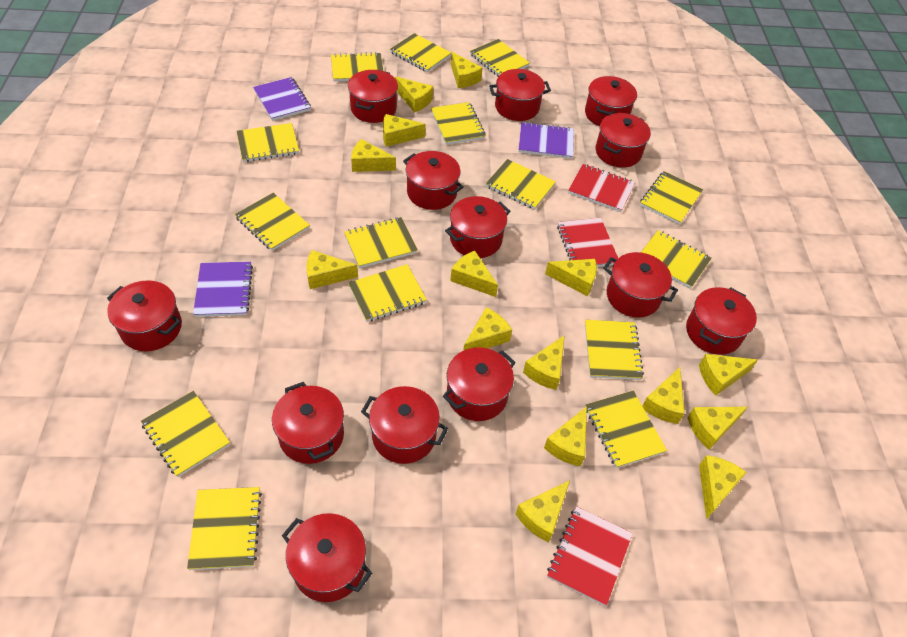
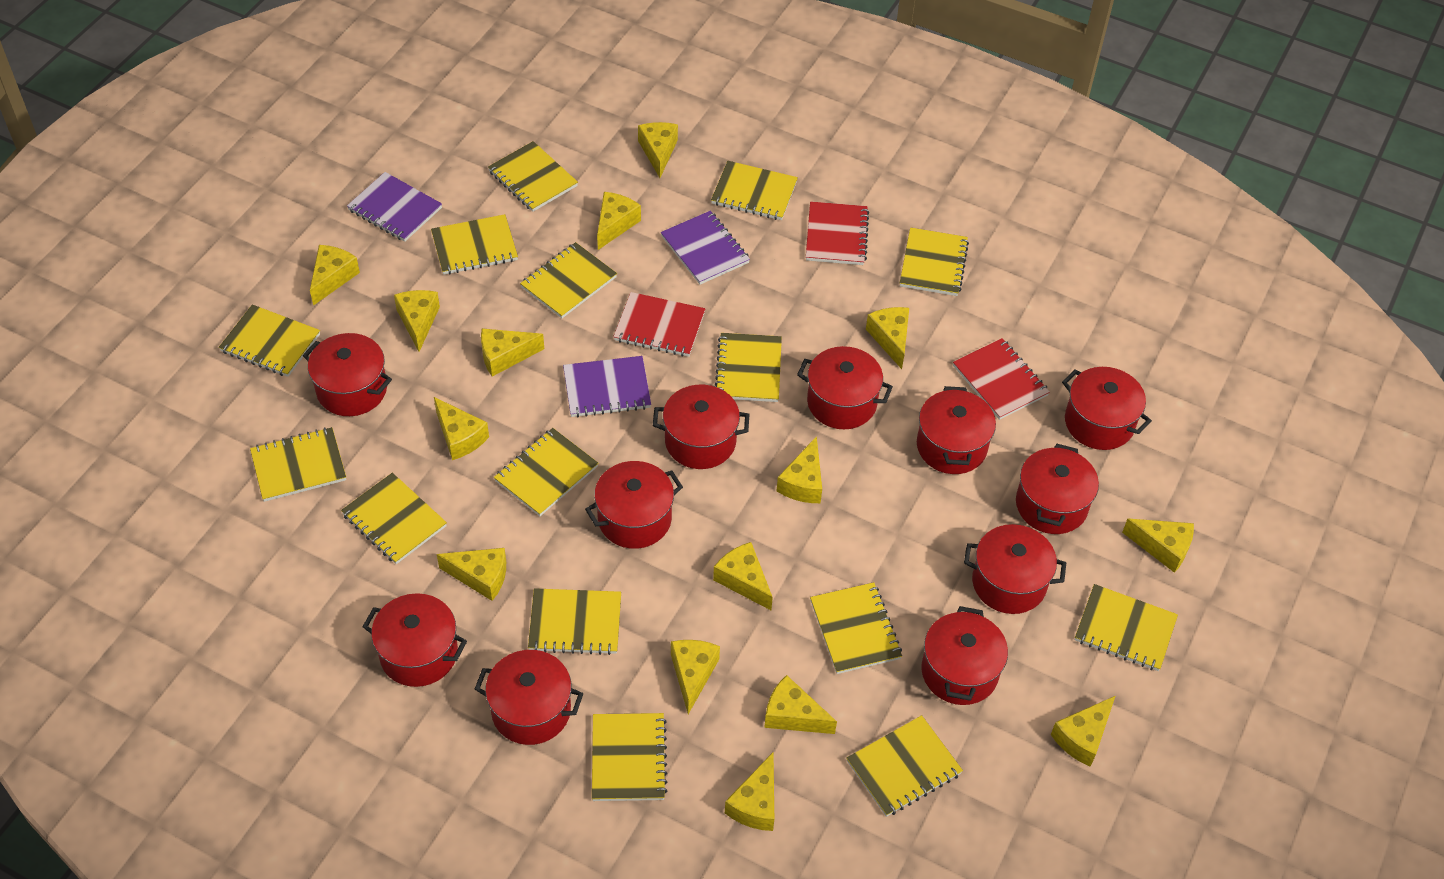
red pot: [107,280,182,351] [272,382,344,464] [282,513,372,602] [348,70,398,123] [361,386,448,464] [403,151,463,210] [443,347,516,421] [445,196,511,258] [489,69,551,121] [585,76,637,126] [596,113,651,168] [603,252,678,318] [686,287,757,355] = 13 -> [303,333,392,416] [362,593,467,687] [475,650,583,745] [585,461,683,549] [653,385,749,469] [797,346,893,429] [917,386,996,474] [921,606,1008,705] [964,524,1066,614] [1016,444,1099,534] [1062,367,1152,450] = 11

